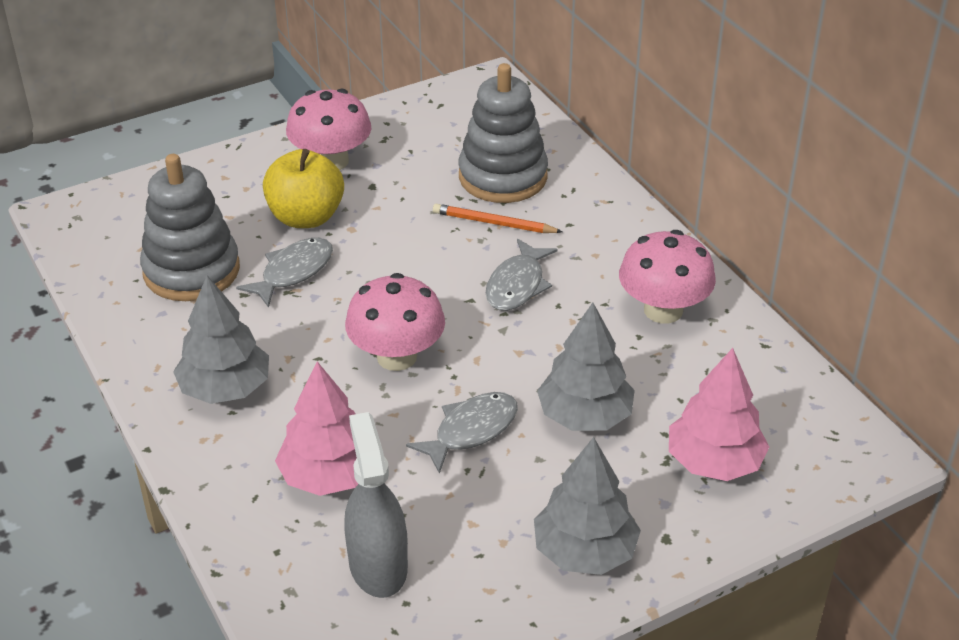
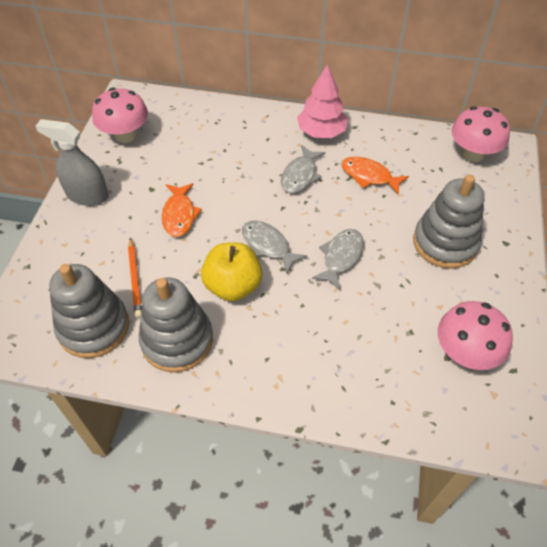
grey stacking toy: [140,154,240,301] [459,63,548,203] = 2 -> [49,264,129,358] [138,278,213,373] [413,174,484,269] = 3
grey tree: [173,275,269,404] [534,437,641,575] [537,303,635,431] = 3 -> none = 0
orange fish: none = 0 -> [162,183,202,237] [341,157,409,195] = 2
pink tree: [275,361,358,496] [669,348,769,481] = 2 -> [297,64,348,138] = 1

